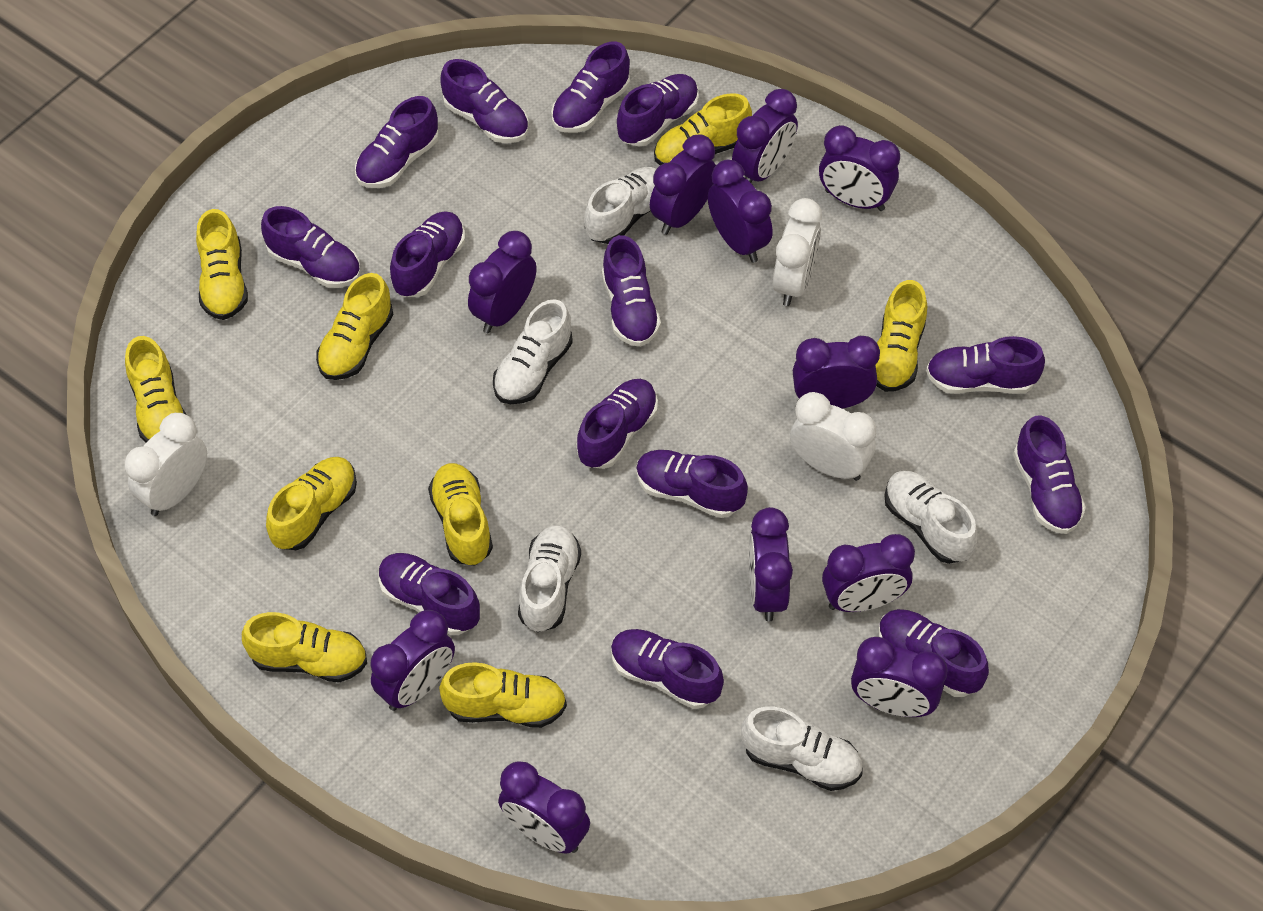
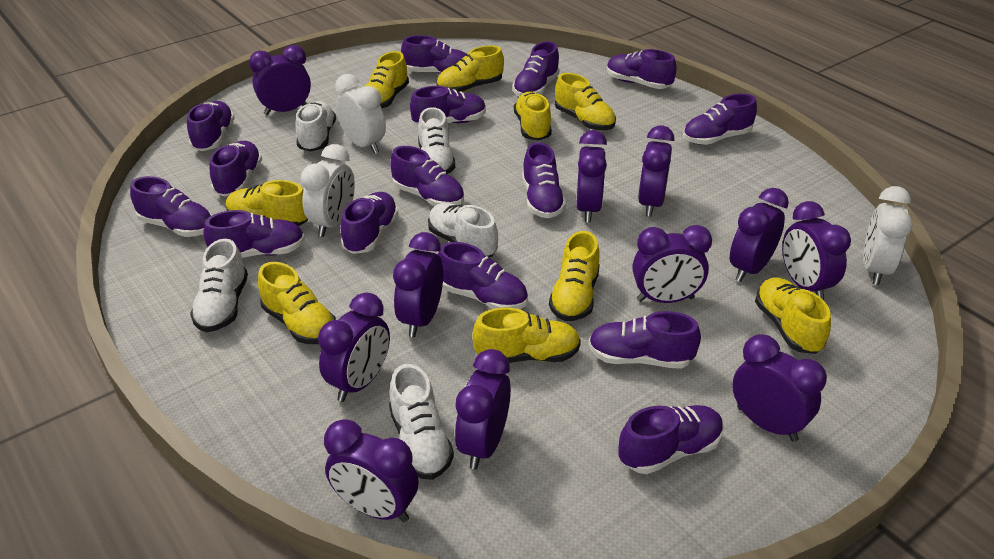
purple shoe: [261,206,361,288] [355,96,439,188] [379,553,480,635] [390,212,465,297] [440,59,529,143] [551,42,630,133] [576,379,658,469] [602,235,661,347] [611,629,724,709] [617,74,699,146] [636,450,748,518] [879,609,989,697] [926,336,1045,394] [1013,416,1086,534] = 14 -> [130,176,212,237] [187,101,235,151] [203,210,305,258] [210,141,262,197] [341,192,399,254] [390,146,464,206] [401,35,466,74] [410,86,486,125] [438,242,528,309] [513,41,560,97] [522,142,566,218] [588,311,701,369] [607,49,677,89] [618,405,724,474] [683,93,757,145] = 15

